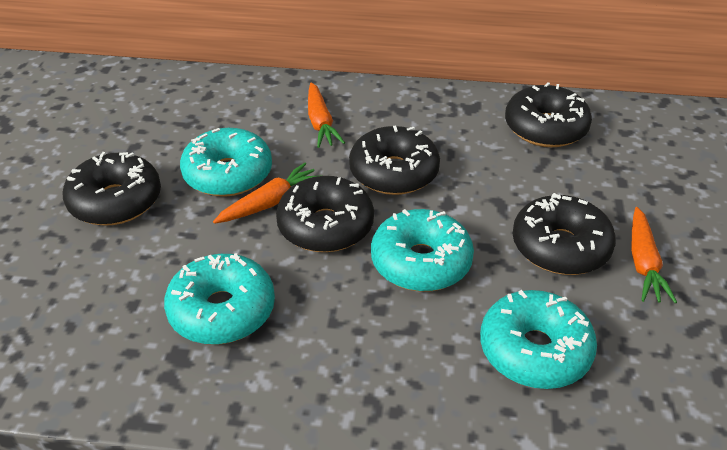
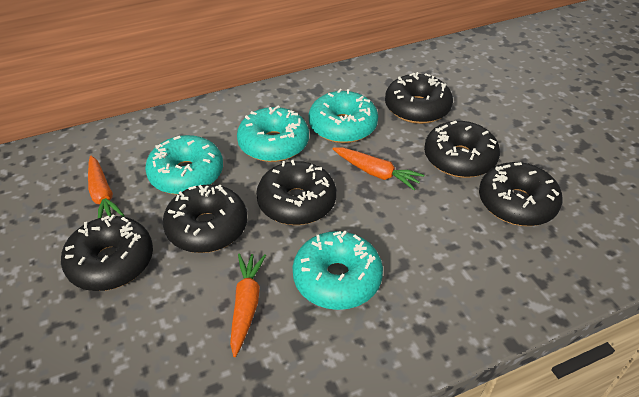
black donut: [62,152,161,226] [276,176,374,252] [349,126,440,195] [505,82,592,147] [512,193,616,275] = 5 -> [61,215,153,291] [163,184,247,253] [256,160,336,225] [385,72,453,124] [424,121,500,178] [479,162,563,226] = 6

